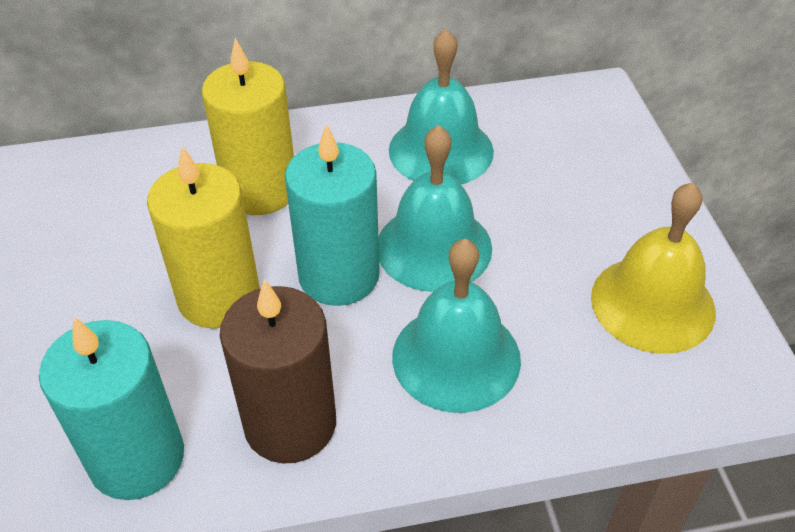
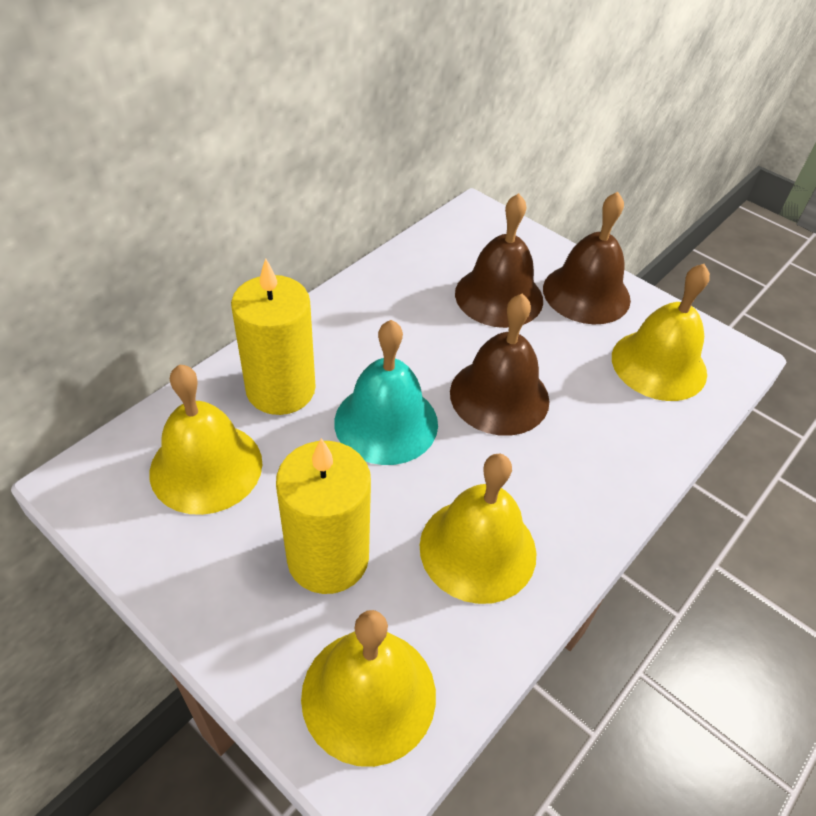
brown bell: none = 0 -> [450,294,549,436] [455,193,543,328] [543,192,631,324] = 3
brown candle: [220,279,336,464] = 1 -> none = 0
turquoise bell: [378,125,492,292] [389,29,494,184] [392,239,521,413] = 3 -> [334,320,438,465] = 1
turquoise candle: [39,317,184,500] [285,124,380,306] = 2 -> none = 0
yellow bell: [591,182,716,354] = 1 -> [150,364,263,515] [301,610,436,767] [420,453,537,604] [612,264,710,401] = 4

